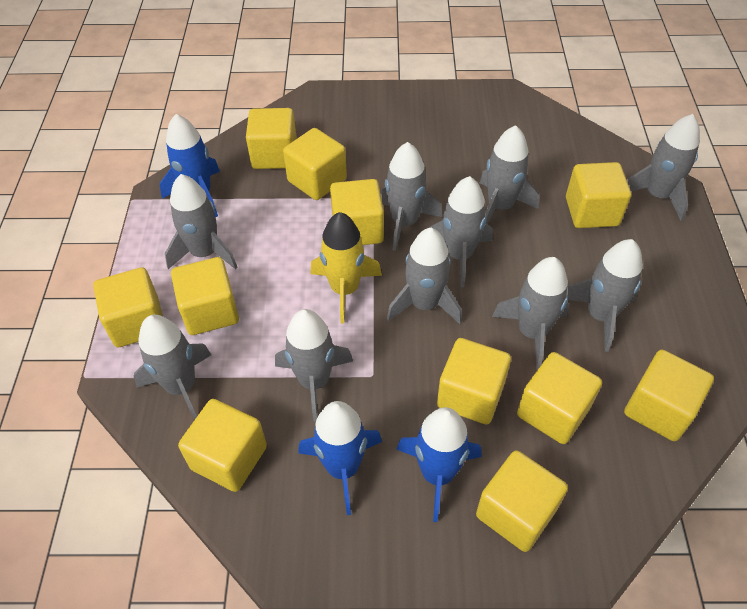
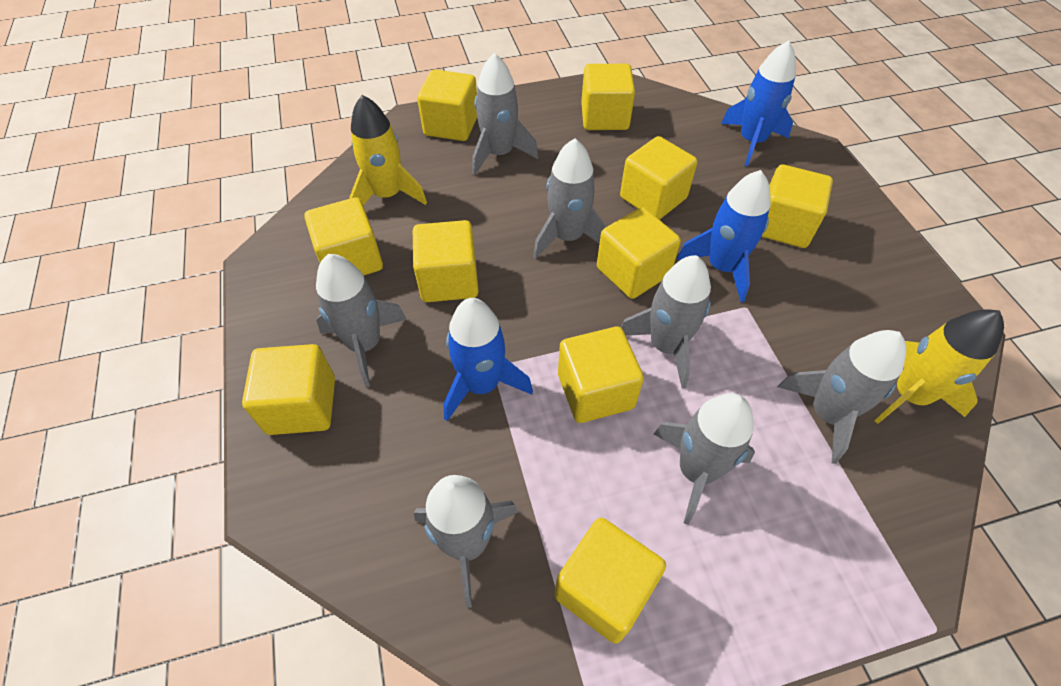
grey rocket: [134,315,211,420] [165,174,238,269] [275,309,353,422] [380,142,442,251] [387,228,462,324] [428,176,493,287] [480,125,539,224] [492,257,569,369] [566,239,643,352] [627,114,700,221] = 10 -> [316,254,407,387] [414,475,518,608] [472,53,538,175] [533,138,606,259] [621,255,711,388] [654,393,755,525] [778,330,906,464] = 7
yellow cube: [93,267,163,347] [171,257,239,335] [178,399,267,492] [246,108,297,169] [283,128,347,200] [330,179,384,245] [437,338,511,424] [476,450,568,552] [517,352,602,444] [566,162,631,228] [624,350,714,441] = 11 -> [242,344,335,435] [304,197,383,275] [413,220,479,302] [417,70,477,141] [554,518,666,644] [558,327,644,423] [581,64,635,130] [597,207,681,299] [620,136,697,220] [761,165,833,248] = 10
yellow rocket: [310,212,382,324] = 1 -> [350,95,427,206] [874,309,1004,424] = 2

